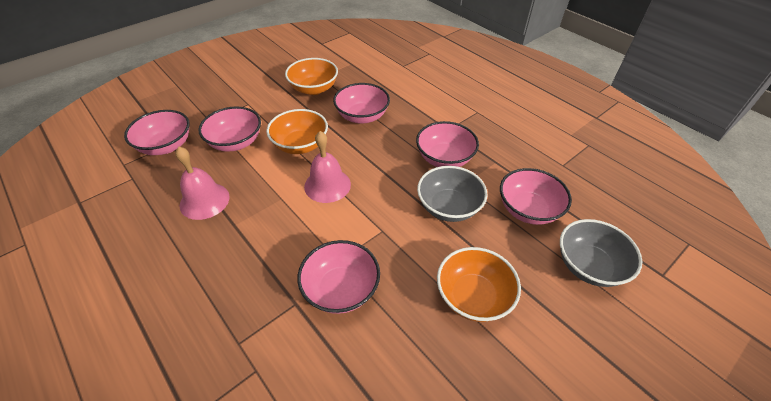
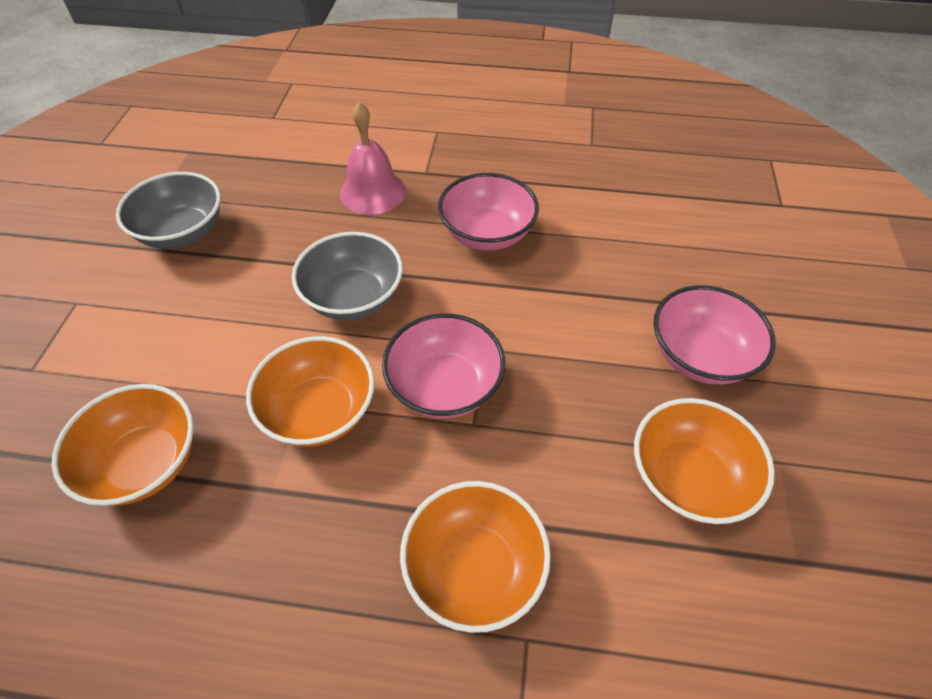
orange bowl: [266,109,328,154] [285,58,338,95] [437,247,521,322] = 3 -> [52,384,194,506] [246,336,375,447] [400,481,551,633] [634,398,775,524] = 4
pink bell: [175,146,230,220] [304,131,351,203] = 2 -> [340,102,406,215] = 1
pink bowl: [124,110,190,155] [199,107,261,152] [297,240,380,314] [333,83,390,123] [416,121,479,167] [500,168,572,225] = 6 -> [382,313,505,419] [438,173,539,251] [654,285,776,384] = 3

